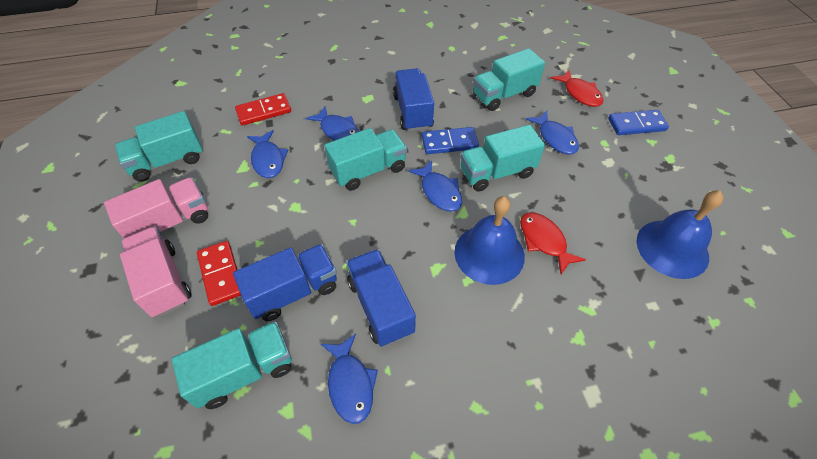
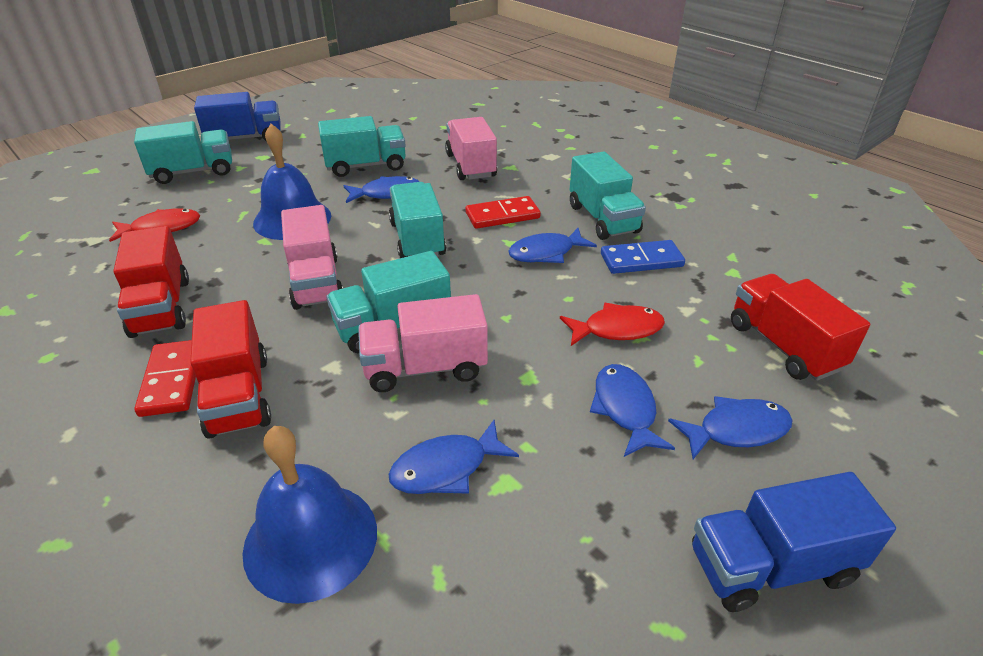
blue domino: [422,127,479,154] [608,110,669,135] = 2 -> [601,240,685,274] = 1
blue truck: [233,244,337,321] [346,249,416,347] [393,68,434,131] = 3 -> [194,92,281,141] [692,472,896,612] = 2
pink truck: [104,177,208,238] [120,226,192,317] = 2 -> [281,205,343,310] [358,294,488,392] [445,117,497,180] = 3
red truck: none = 0 -> [113,226,189,338] [190,300,271,439] [731,274,870,381] = 3

